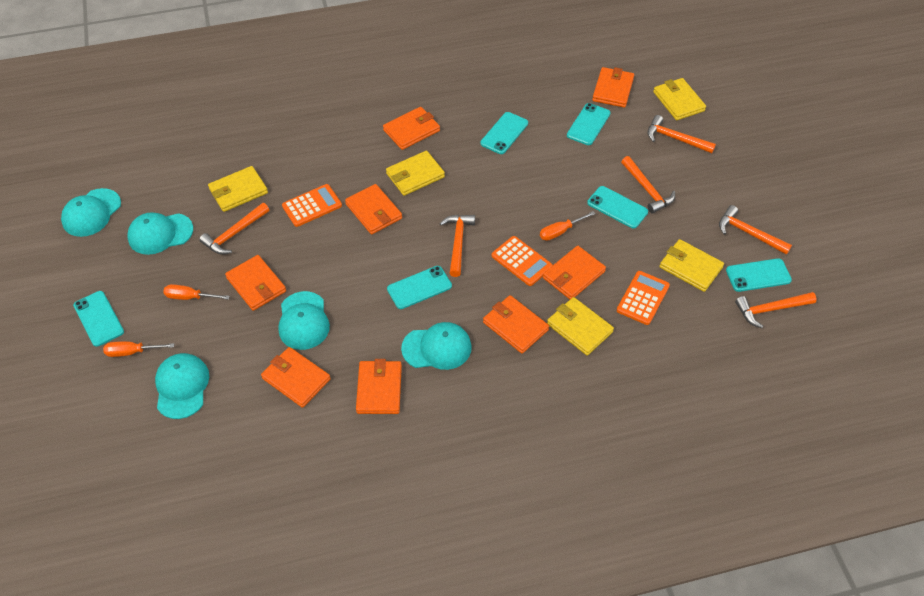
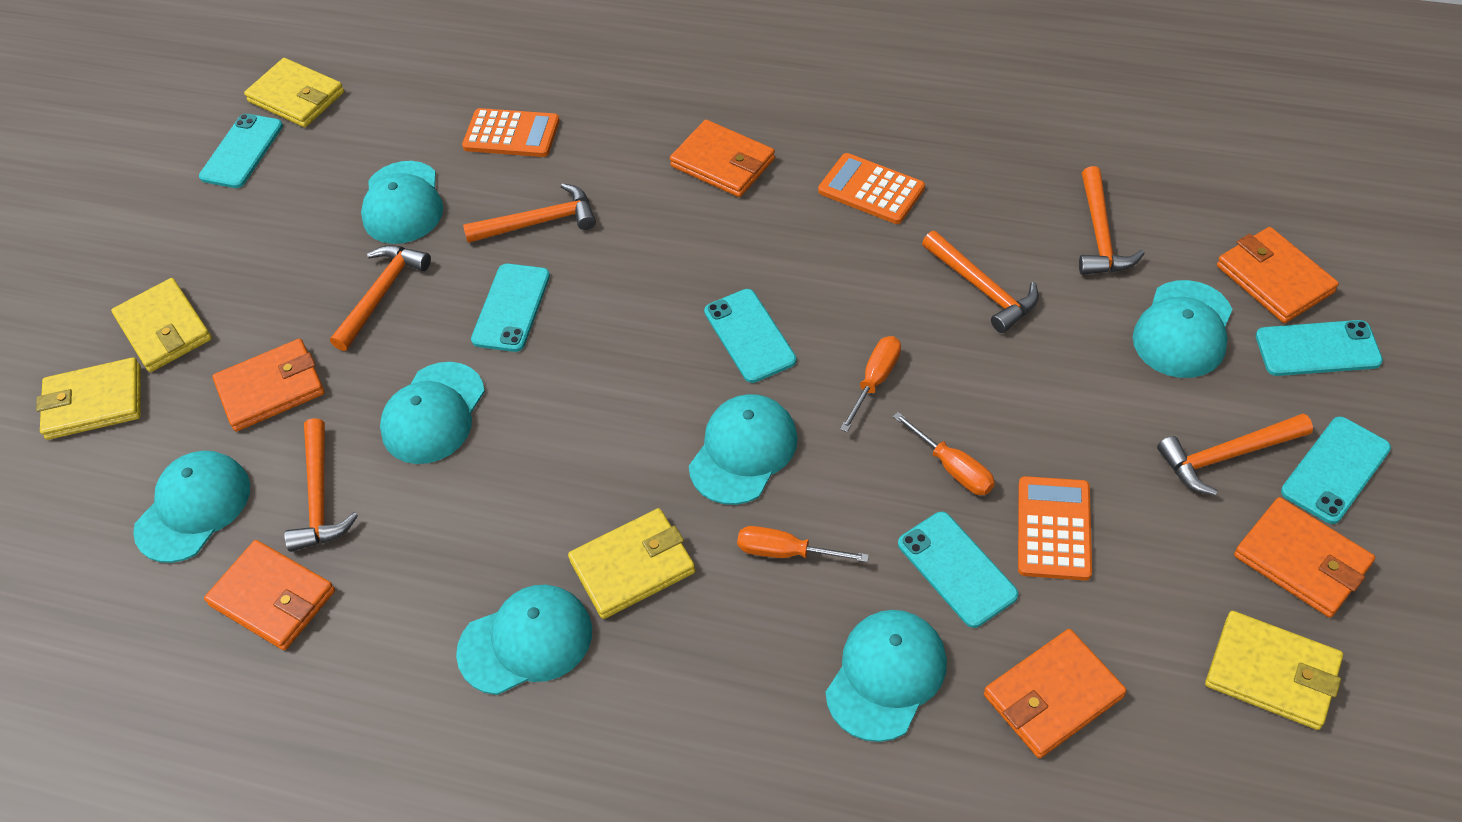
orange wallet: [225,255,286,311] [261,347,331,408] [345,184,402,234] [356,359,402,414] [383,107,440,150] [483,295,549,353] [543,246,606,299] [592,67,634,108] = 8 -> [204,540,335,650] [212,339,325,431] [670,120,775,197] [984,629,1127,758] [1217,227,1339,323] [1234,497,1375,618] = 6
turquoise cap: [61,188,121,237] [127,212,193,255] [155,353,209,419] [278,291,330,350] [401,322,472,370] = 5 -> [133,451,250,563] [361,161,443,244] [380,362,485,464] [456,585,592,695] [689,394,798,505] [826,610,947,742] [1133,280,1232,378] = 7

